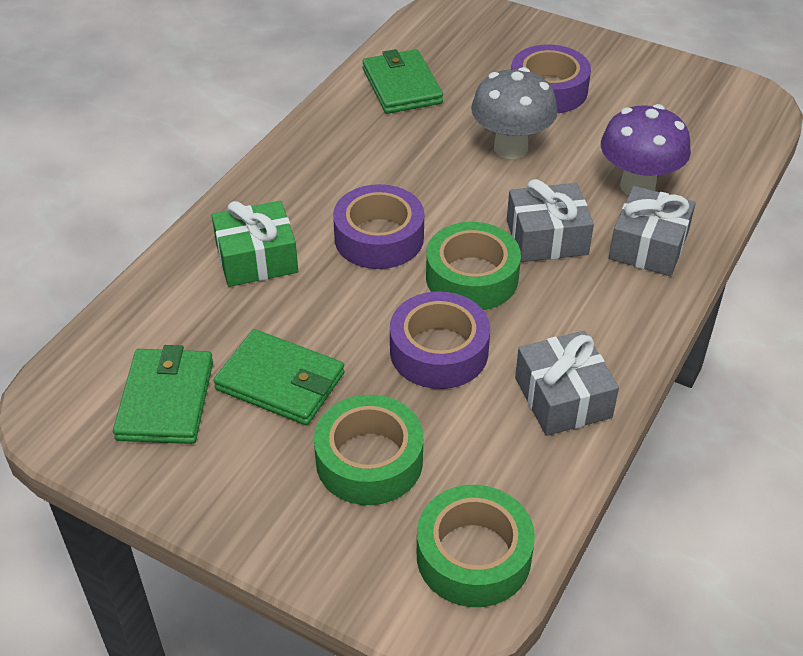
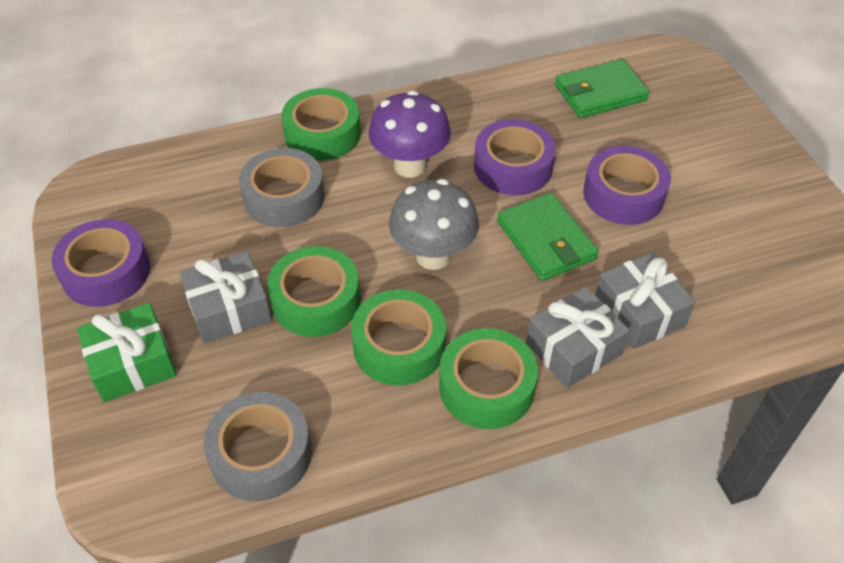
green tape: [314,395,424,505] [417,485,535,607] [426,222,521,310] = 3 -> [267,246,360,337] [281,88,361,161] [351,289,446,386] [439,328,538,429] = 4
green wallet: [113,345,213,444] [213,329,345,425] [362,49,443,114] = 3 -> [497,193,599,281] [555,59,650,118] = 2
grey tape: none = 0 -> [204,392,312,501] [239,148,325,227] = 2

